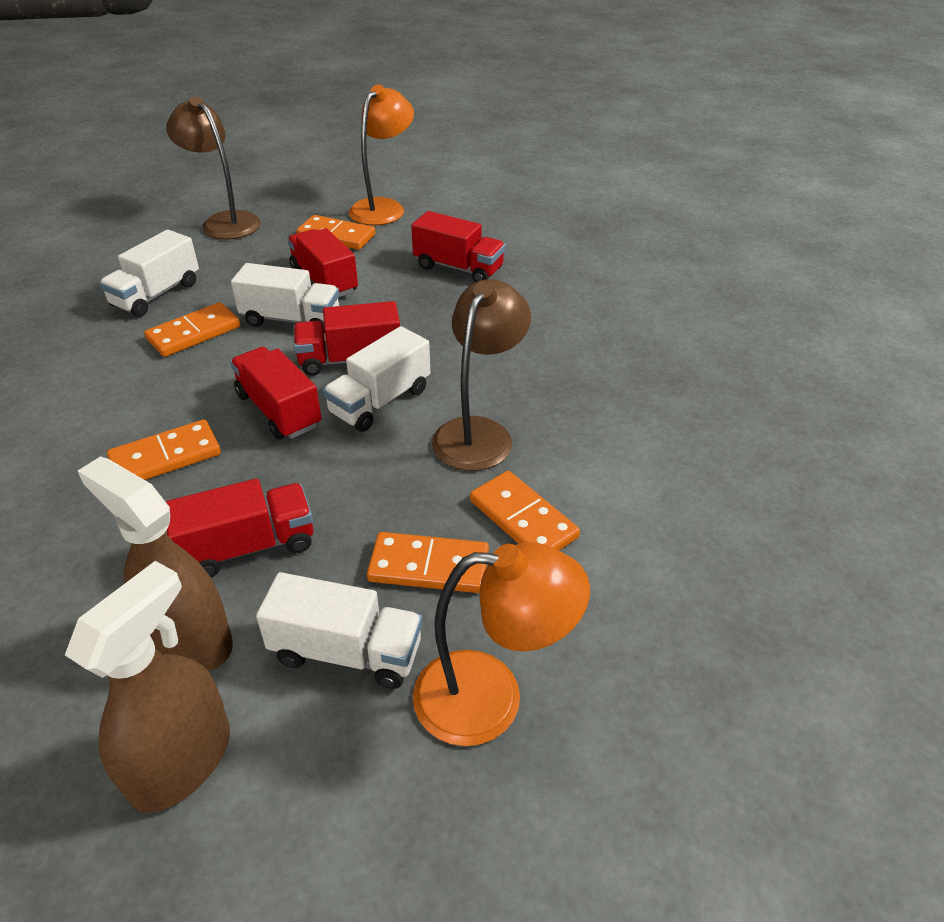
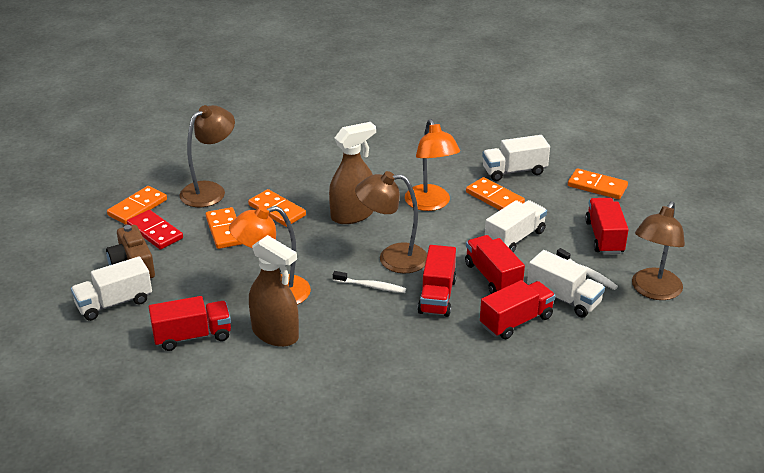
brown camera: none = 0 -> [106,225,155,279] = 1
brown lamp: [166,97,261,240] [432,279,531,471] = 2 -> [180,105,235,207] [355,171,427,274] [632,201,685,300] = 3
red domino: none = 0 -> [127,210,183,250] = 1
white toothbrush: none = 0 -> [333,271,406,293] [556,248,618,290] = 2

